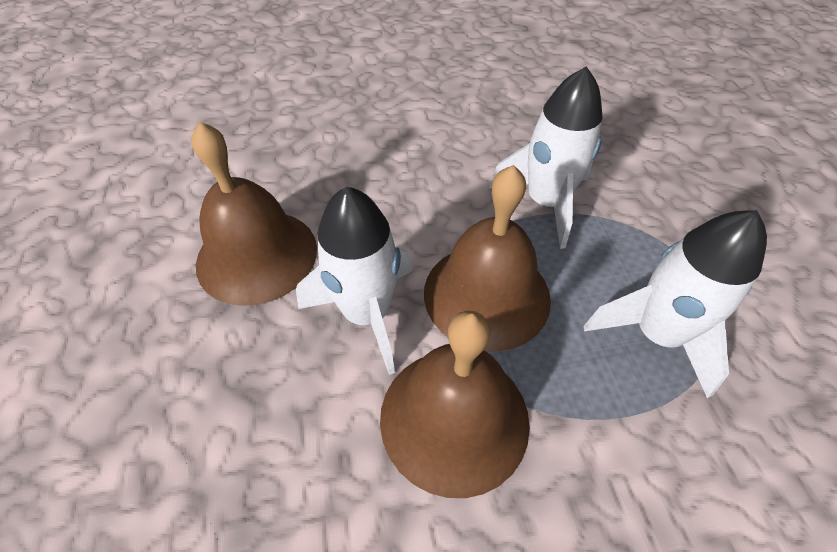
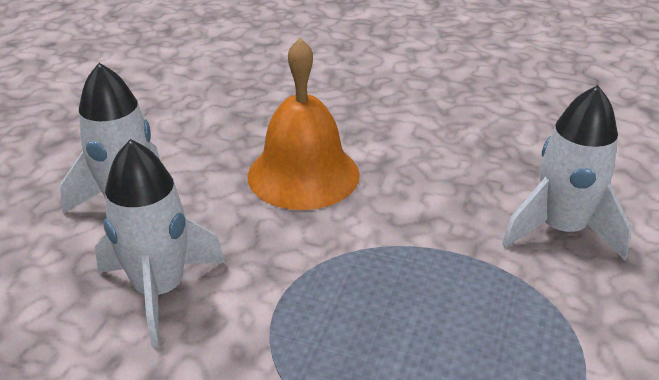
brown bell: [191,121,317,306] [380,310,530,498] [424,165,551,352] = 3 -> none = 0
orange bell: none = 0 -> [247,38,360,210] = 1

